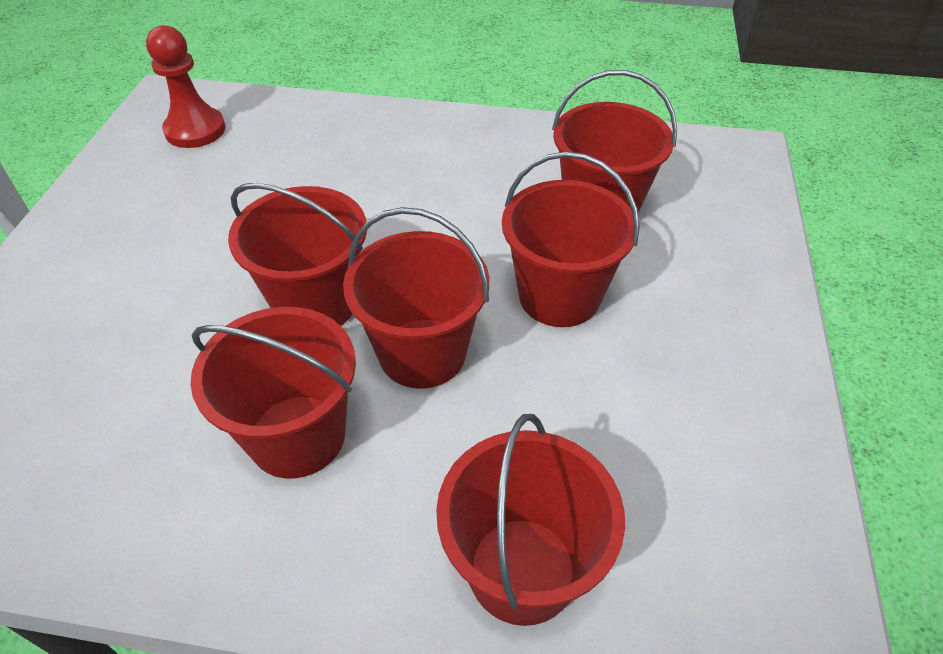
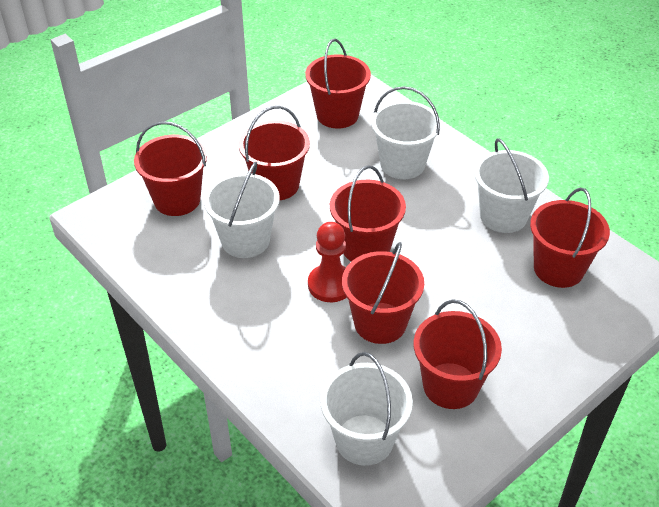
red bucket: [191,307,356,479] [228,183,367,326] [343,207,489,389] [436,414,625,626] [502,151,640,327] [552,70,677,213] = 6 -> [134,121,207,216] [239,106,310,200] [305,38,371,129] [330,165,406,261] [342,242,424,344] [414,299,502,409] [530,188,610,288] = 7
white bucket: none = 0 -> [204,161,280,258] [320,352,413,466] [371,86,441,179] [474,138,549,233] = 4

